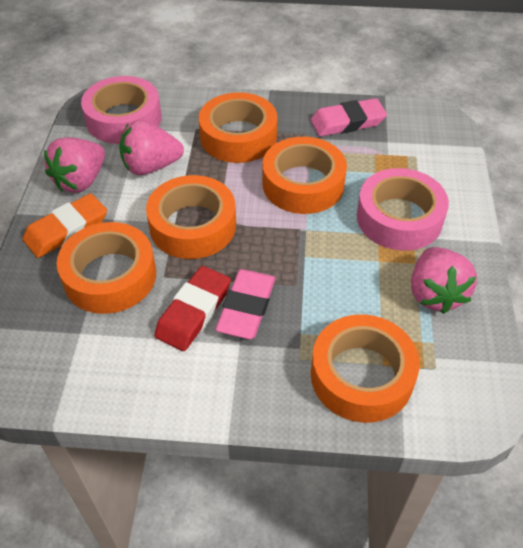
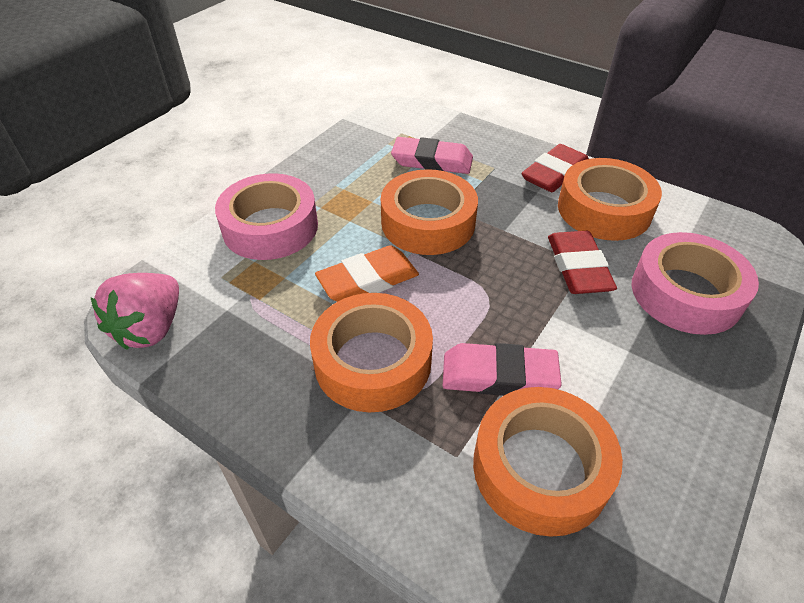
orange tape: [57,222,156,314] [146,175,236,259] [199,92,278,163] [262,137,347,214] [311,314,420,423] = 5 -> [310,293,433,412] [381,169,478,255] [473,387,623,537] [558,158,662,241] = 4
pink strawberry: [44,137,105,193] [119,120,184,175] [411,247,477,314] = 3 -> [90,273,179,350] = 1
red eraser: [154,266,231,351] = 1 -> [521,144,589,192] [548,231,617,294] = 2

